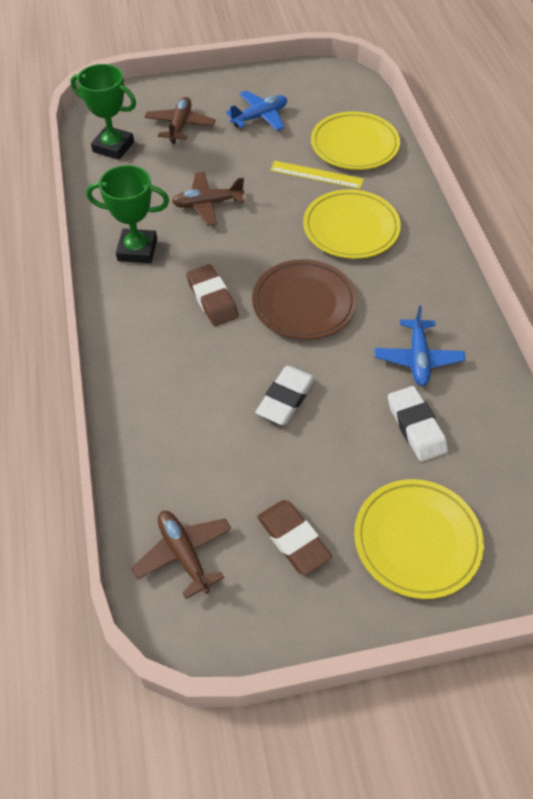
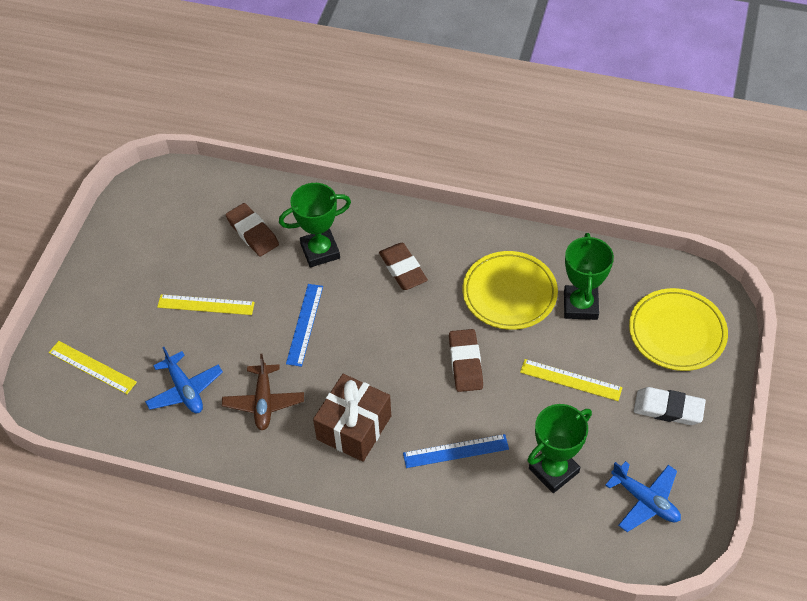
blue ruler: none = 0 -> [286,284,323,367] [403,434,509,468] = 2
brown eraser: [186,264,239,326] [257,500,332,575] = 2 -> [226,203,279,256] [379,243,428,290] [449,329,483,392] = 3
brown gift: none = 0 -> [313,374,391,462] = 1
brown plane: [131,511,232,599] [145,97,216,144] [172,172,245,226] = 3 -> [222,354,304,430] = 1
brown plate: [252,259,357,340] = 1 -> none = 0
green trophy: [70,64,136,160] [86,165,169,263] = 2 -> [279,183,351,267] [527,404,592,493] [564,233,614,320] = 3
white eraser: [255,366,315,425] [388,386,448,461] = 2 -> [634,387,706,425] = 1
yellow plate: [303,189,401,259] [311,112,400,170] [354,479,484,599] = 3 -> [463,251,558,330] [629,288,728,371] = 2
yellow ruler: [270,161,364,189] = 1 -> [49,341,137,394] [157,294,255,315] [520,359,623,401] = 3

